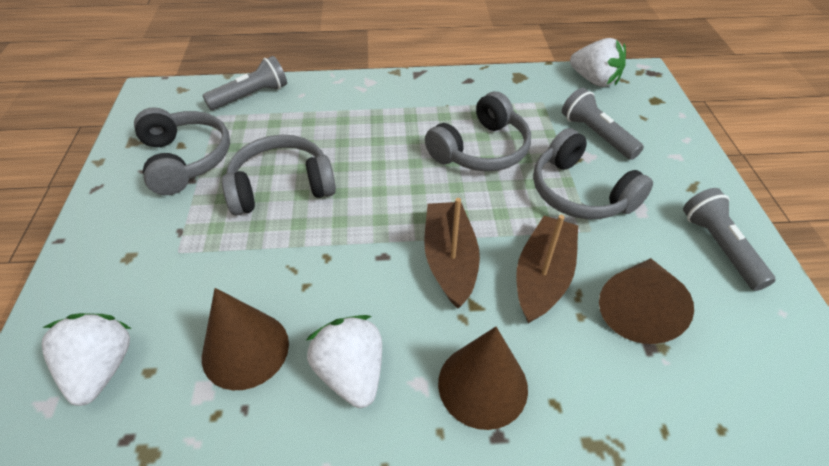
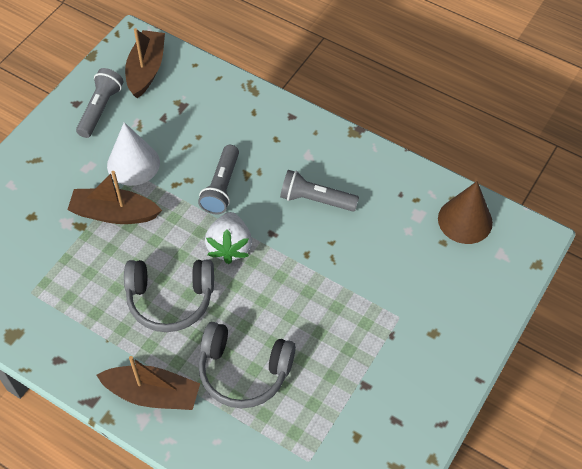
brown boat: [424,198,480,308] [516,215,578,323] = 2 -> [67,171,162,224] [96,356,200,410] [125,28,165,98] = 3
brown cone: [202,288,289,390] [438,327,528,430] [599,258,694,344] = 3 -> [438,181,493,244] = 1
grey headphones: [134,107,230,195] [222,135,336,216] [425,92,531,172] [533,128,653,219] = 4 -> [124,259,214,332] [198,322,296,408] = 2
white cone: none = 0 -> [107,122,160,186] = 1
white strawberry: [42,313,132,406] [306,315,382,408] [570,38,626,87] = 3 -> [205,212,252,264] = 1

